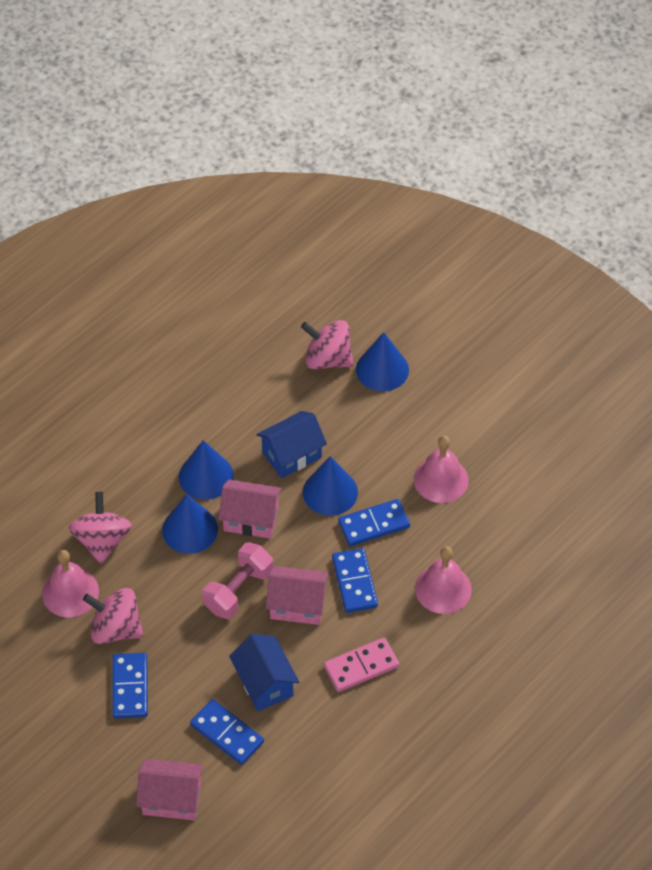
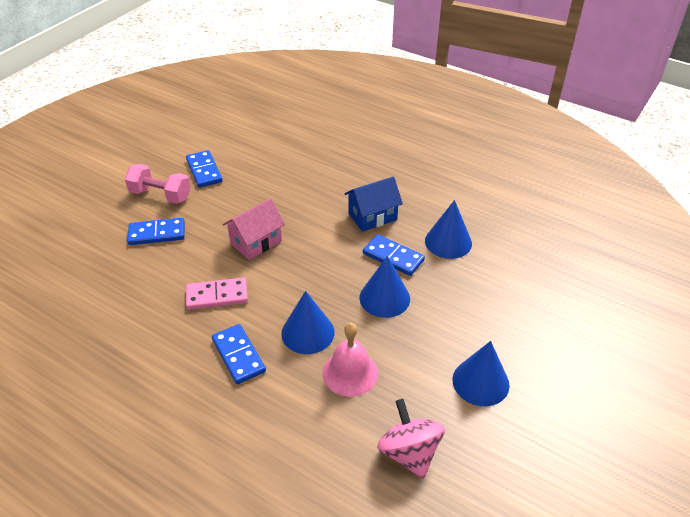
blue house: [229,634,299,711] [256,411,327,478] = 2 -> [345,177,403,232] = 1
pink bell: [42,550,99,617] [414,436,469,503] [415,546,472,614] = 3 -> [323,323,378,397] = 1
pink house: [136,759,204,820] [218,479,282,539] [266,566,329,625] = 3 -> [223,198,285,260] = 1
pink spinning top: [69,492,132,564] [83,588,143,644] [301,320,354,369] = 3 -> [377,399,445,479] = 1

